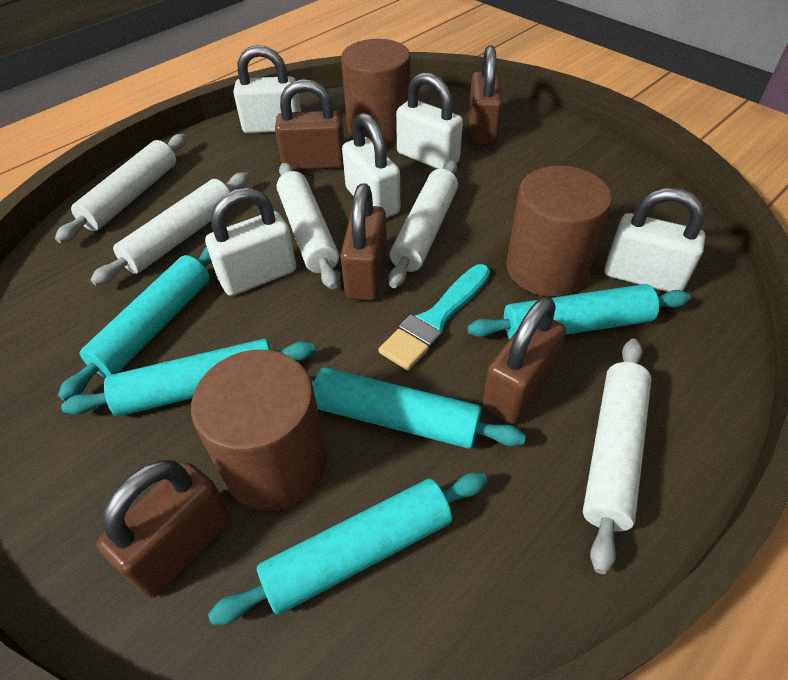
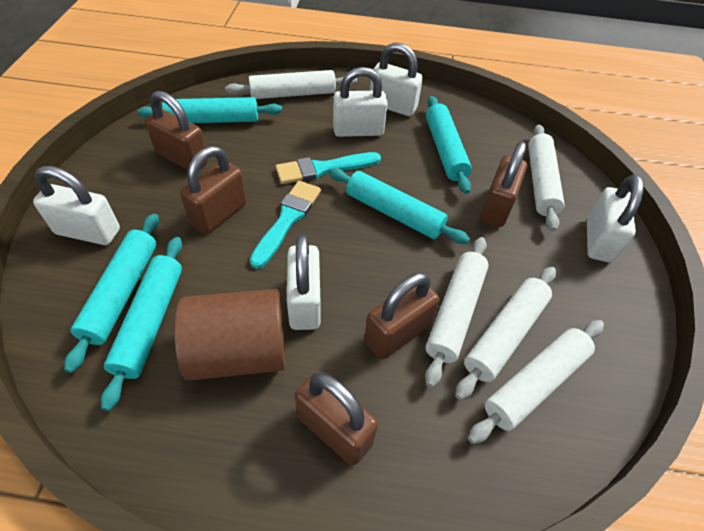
brown cylinder: [191,350,327,511] [341,39,410,144] [506,165,612,297] = 3 -> [174,289,286,381] = 1
turquoise brush: [378,264,490,370] = 1 -> [250,181,321,269] [276,152,381,184] = 2

